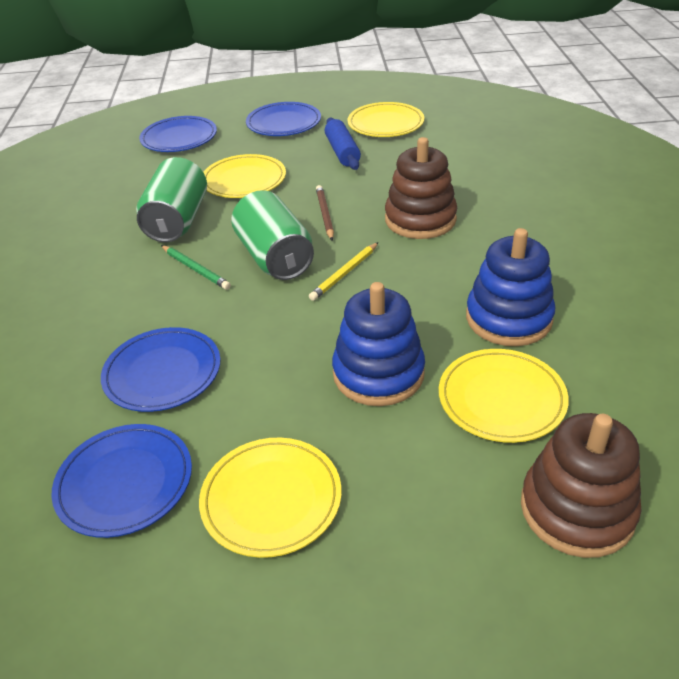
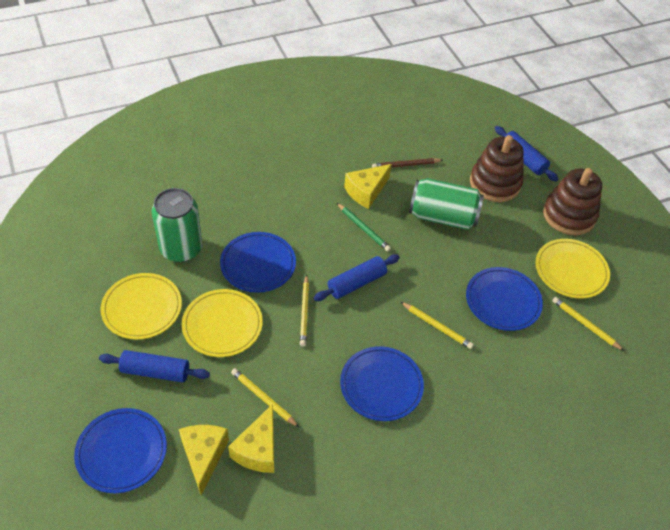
blue rolling pin: [325,118,361,170] = 1 -> [99,350,210,383] [314,254,400,301] [495,126,558,181] = 3
blue stacking toy: [332,282,425,406] [466,228,555,346] = 2 -> none = 0
yellow cheese: none = 0 -> [179,425,229,495] [228,404,274,473] [344,164,392,209] = 3
yellow pencil: [309,242,379,301] = 1 -> [231,368,299,427] [300,275,309,346] [401,302,474,349] [552,297,624,351] = 4
yellow plate: [199,438,341,558] [203,154,286,198] [347,102,424,137] [439,349,569,443] = 4 -> [101,273,182,340] [182,289,263,357] [535,239,610,299] = 3

